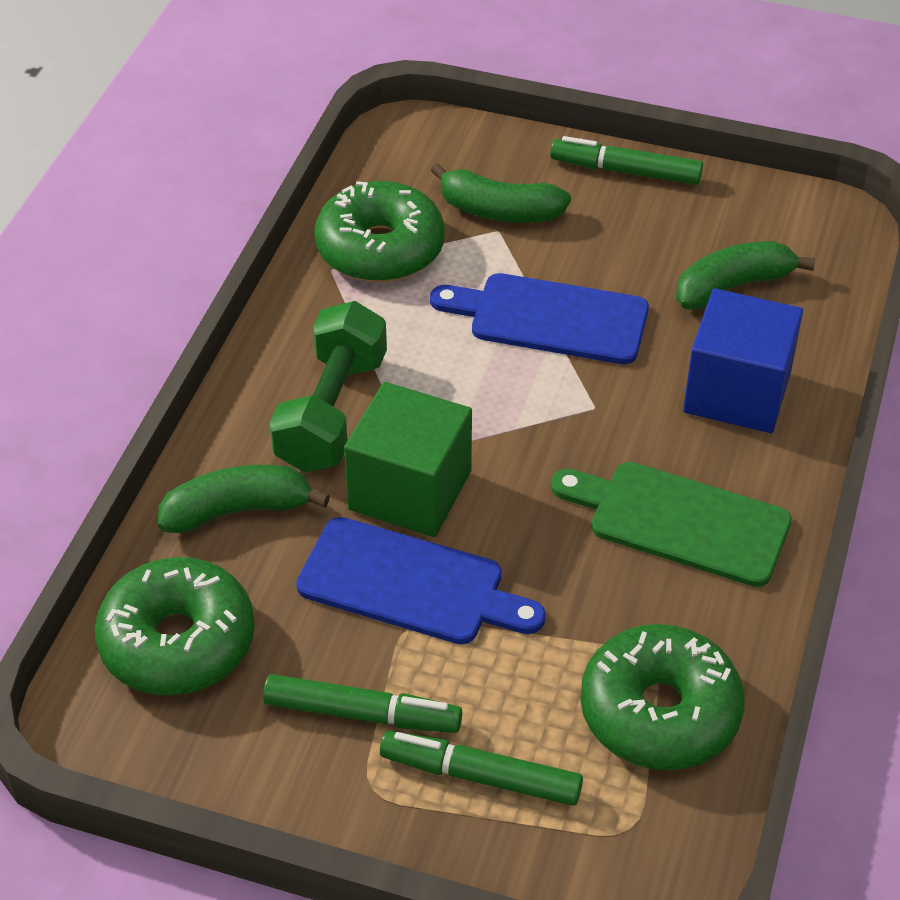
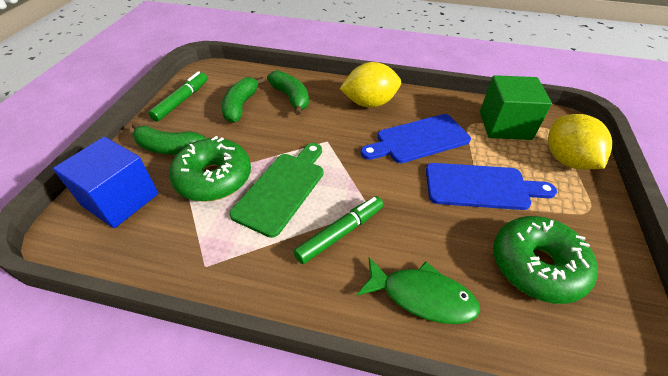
green donut: [95,557,255,695] [314,181,445,282] [580,624,745,770] = 3 -> [169,136,251,202] [493,216,598,304] = 2
green dumbbell: [269,301,387,472] = 1 -> none = 0
green fish: none = 0 -> [356,257,480,324] = 1
green marker: [263,674,462,733] [380,731,583,806] [550,136,703,185] = 3 -> [148,71,208,122] [293,196,383,264] = 2
yellow lemon: none = 0 -> [340,62,401,108] [548,114,612,170] = 2

